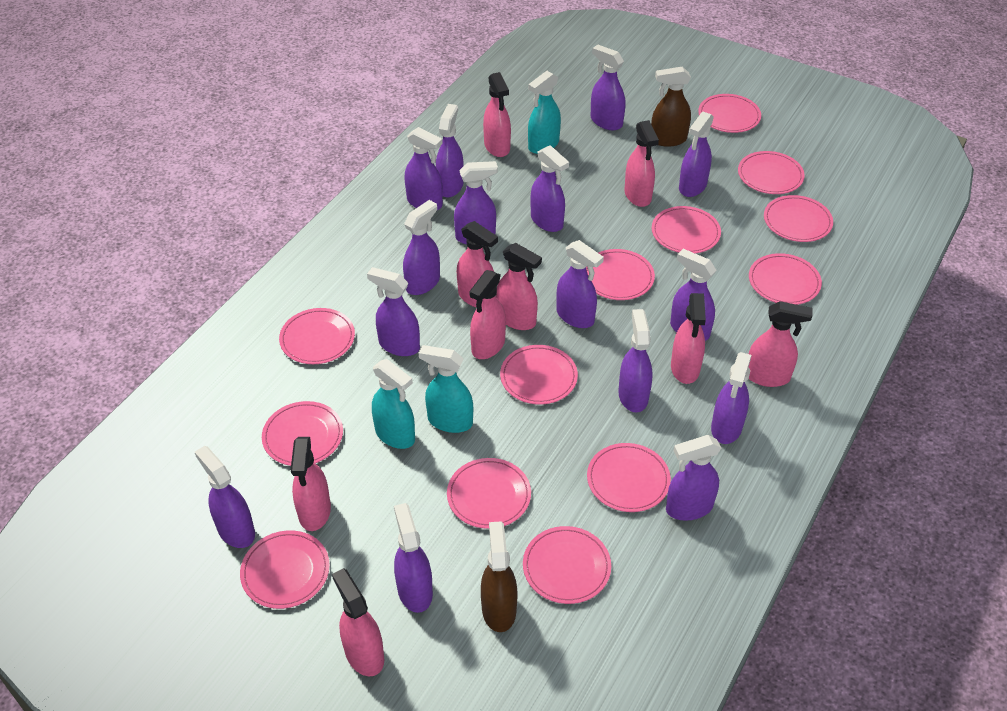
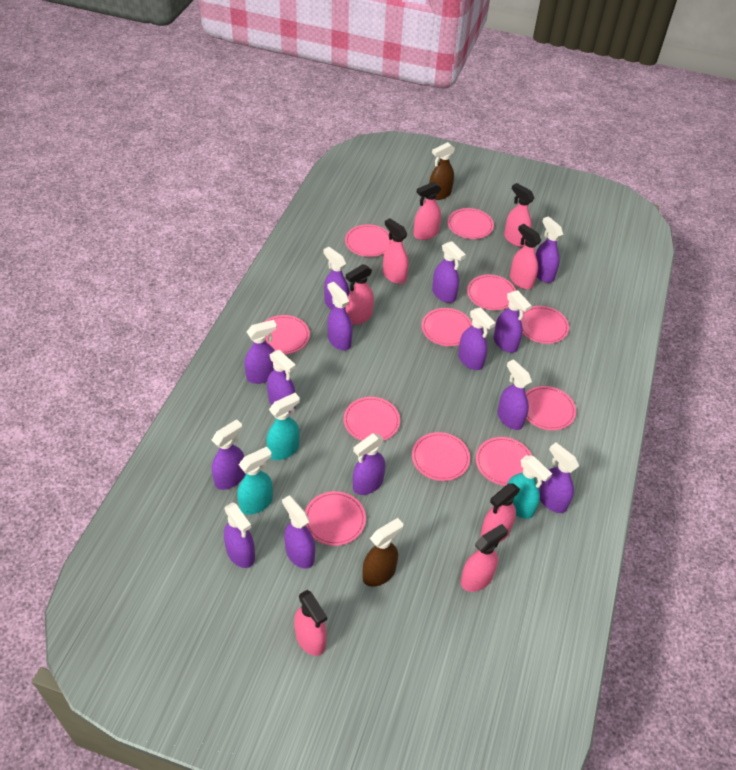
pink plate: [240,530,330,609] [262,401,343,466] [279,308,355,364] [447,458,531,529] [500,345,578,405] [523,526,611,604] [586,249,655,300] [587,443,671,512] [652,206,721,253] [698,94,761,133] [738,151,805,194] [749,253,822,305] [764,195,833,242] = 13 -> [264,315,310,354] [305,491,366,546] [343,397,400,441] [345,224,393,257] [412,432,470,481] [421,308,472,346] [448,208,494,239] [467,275,516,310] [476,437,532,486] [521,306,569,344] [526,386,576,430] = 11
pink spray bottle: [291,437,331,531] [332,568,384,676] [457,221,498,307] [469,270,506,359] [483,72,511,157] [496,243,542,330] [624,120,659,207] [671,293,706,384] [748,301,812,387] = 9 -> [294,590,327,656] [346,264,374,325] [383,218,408,284] [414,182,441,240] [461,524,508,592] [481,484,520,543] [504,183,534,247] [510,224,541,289] = 8
purple spray bottle: [195,446,255,548] [367,267,420,356] [394,503,433,613] [403,200,440,295] [405,127,443,210] [436,104,464,197] [454,161,498,244] [530,145,569,232] [556,240,604,328] [591,45,626,130] [618,309,653,412] [666,435,721,521] [670,249,717,341] [679,112,714,197] [711,352,752,444] = 15 -> [212,419,246,490] [224,502,255,568] [244,320,277,384] [267,350,296,413] [282,495,315,569] [323,247,350,310] [327,282,352,350] [353,433,385,495] [432,241,466,303] [458,308,496,370] [494,290,532,353] [497,359,532,430] [536,216,563,283] [539,443,579,513] = 14

